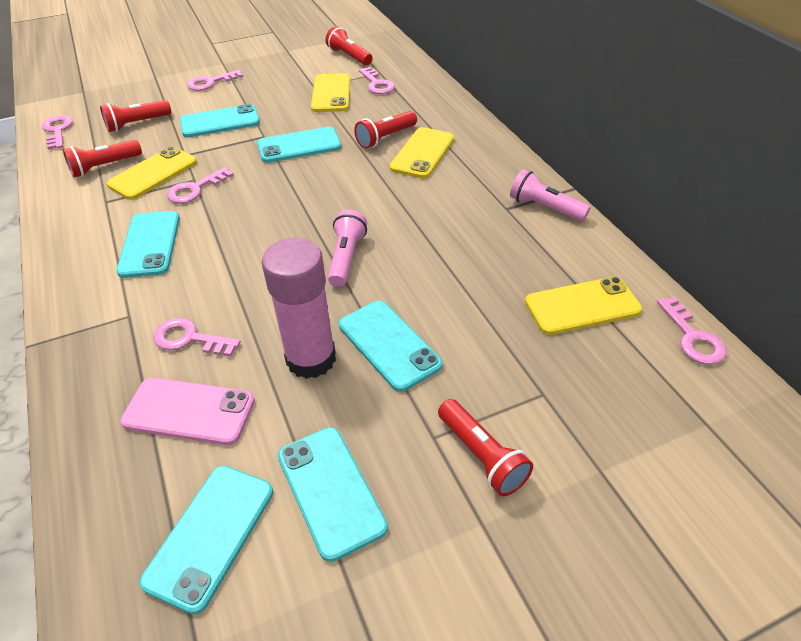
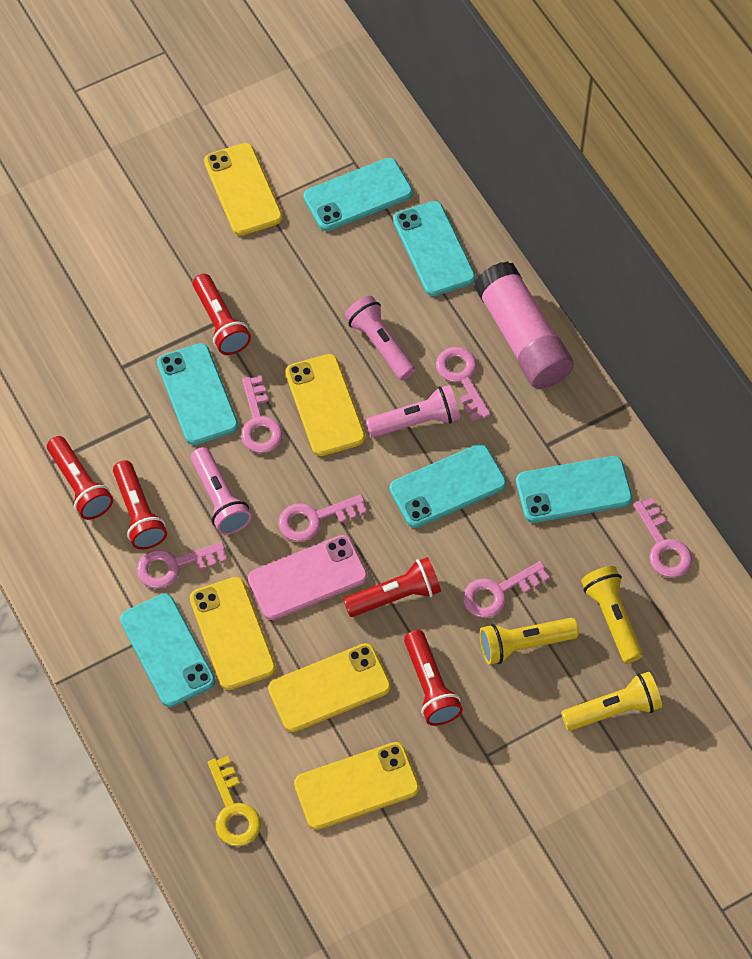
pink flashlight: [328,210,367,287] [510,169,590,221] = 2 -> [191,447,251,534] [344,296,415,380] [366,385,460,437] = 3
yellow flashlight: none = 0 -> [480,618,579,665] [561,672,662,731] [581,566,643,663] = 3
yellow key: none = 0 -> [208,756,261,846] = 1
yellow phone: [107,146,197,200] [311,73,350,112] [390,127,454,179] [525,277,642,335] = 4 -> [190,577,276,690] [204,143,283,236] [268,643,391,732] [285,354,365,456] [294,742,419,830] = 5

